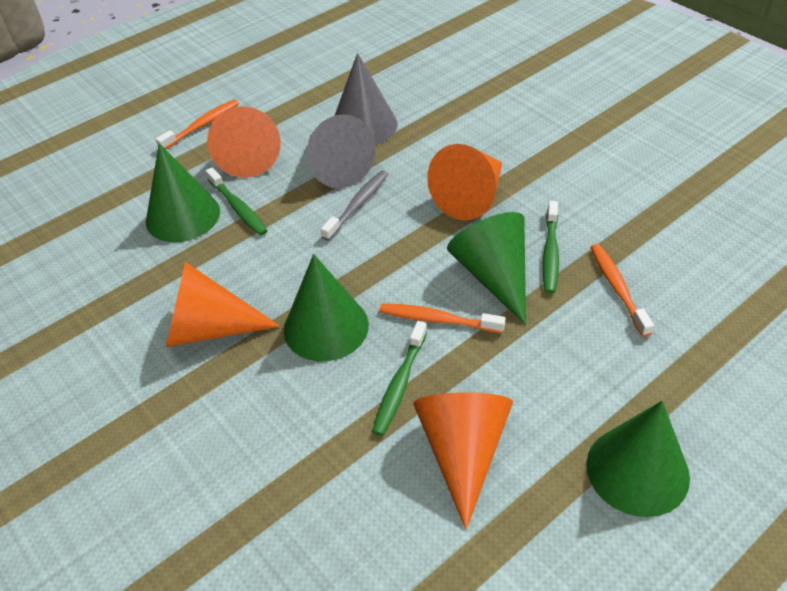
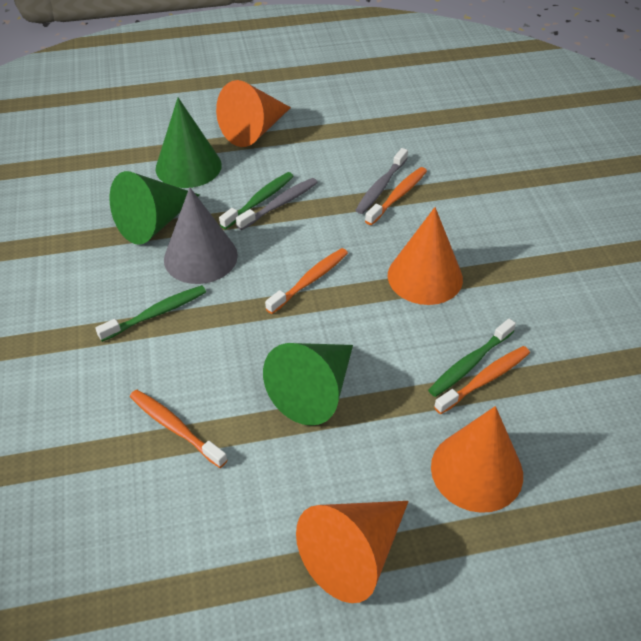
green cone: [146,143,220,242] [284,254,369,361] [447,212,526,325] [586,401,690,517] = 4 -> [110,171,199,245] [156,98,222,188] [263,343,353,426] = 3
grey cone: [307,114,376,188] [334,53,397,145] = 2 -> [164,187,238,284] = 1
grey toothbrush: [321,171,388,241] = 1 -> [236,178,318,230] [355,148,408,214] = 2
orange toothbrush: [155,100,239,149] [379,303,506,333] [590,244,654,337] = 3 -> [130,390,227,468] [265,248,348,314] [365,167,427,225] [434,346,530,414] = 4

